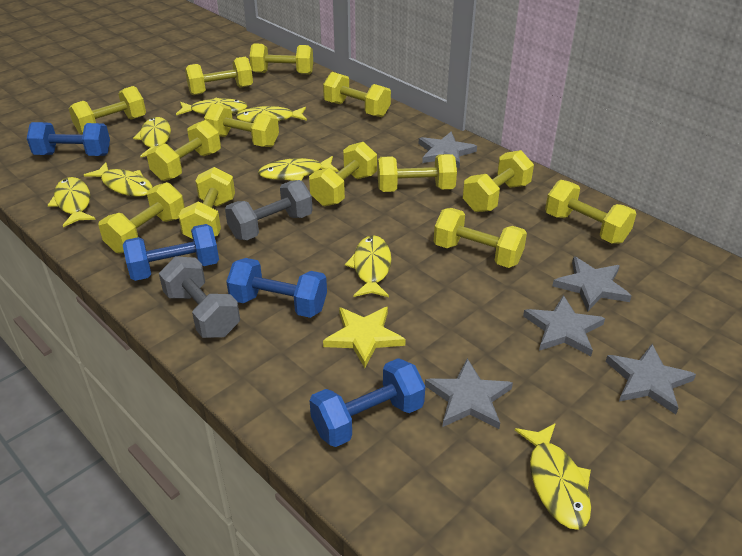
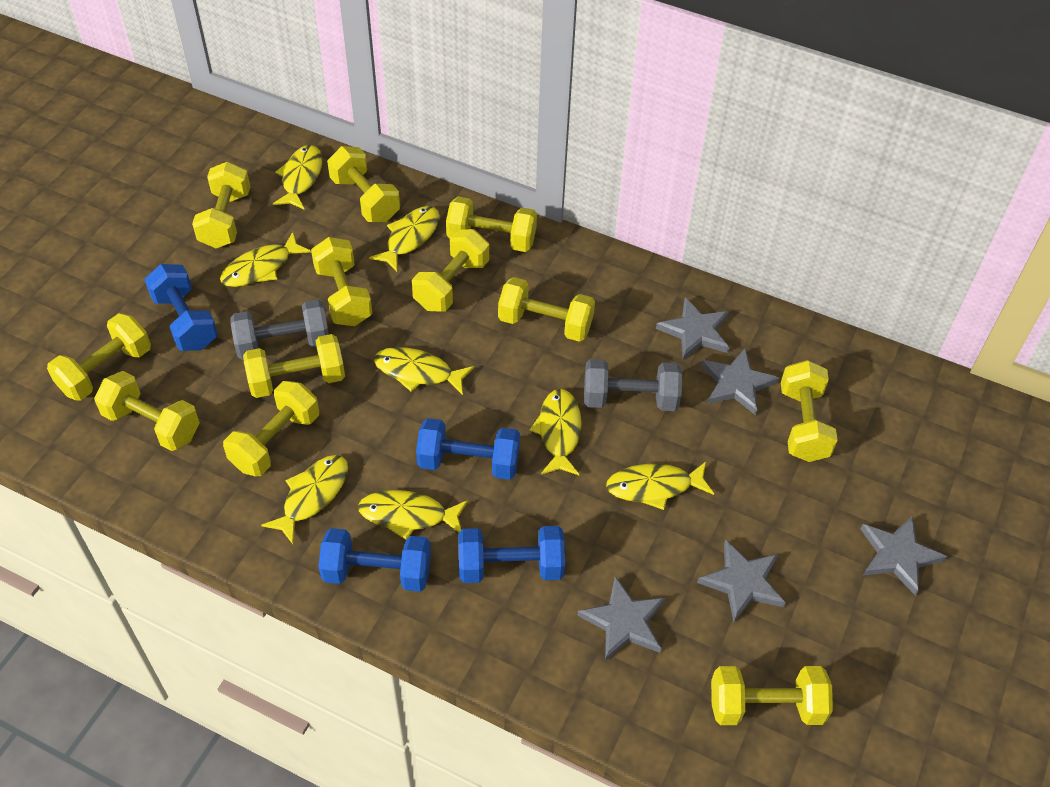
yellow dumbbell: [69,86,146,135] [98,182,185,254] [147,120,221,181] [178,167,235,239] [185,57,253,95] [204,103,279,147] [250,43,313,74] [309,142,377,206] [323,72,391,117] [377,154,457,192] [434,208,527,268] [463,150,534,212] [545,180,636,244] = 13 -> [47,313,151,401] [94,371,200,451] [192,162,250,248] [223,381,319,476] [243,334,345,398] [311,237,372,326] [327,146,400,222] [412,229,489,312] [446,196,537,252] [498,277,595,342] [711,666,833,725] [781,360,838,462] = 12
yellow star: [323,307,406,368] = 1 -> none = 0

